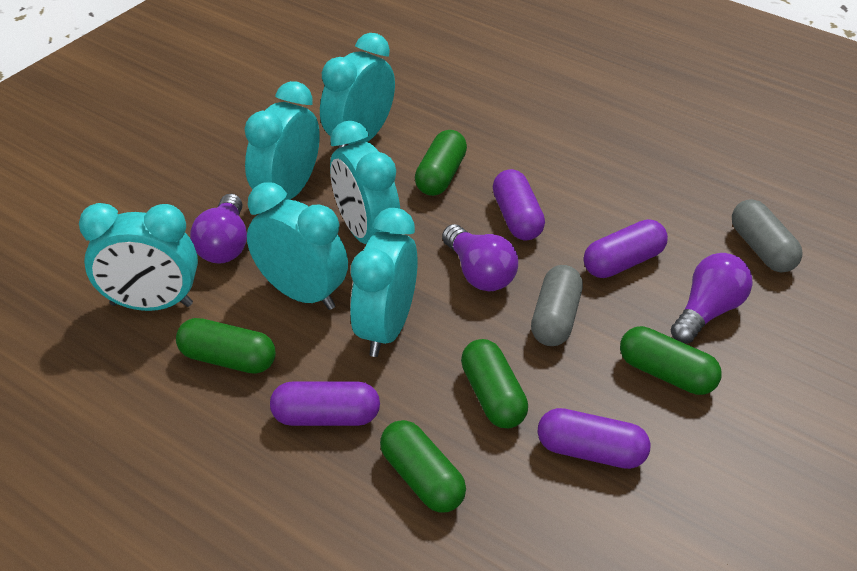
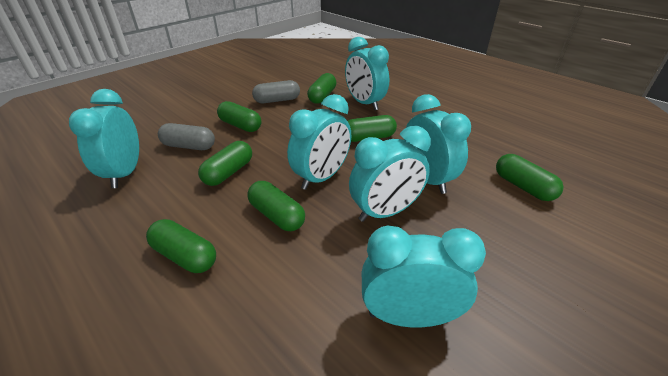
green capsule: [176,318,276,374] [380,420,466,513] [415,130,467,196] [461,339,528,428] [620,326,722,395] = 5 -> [146,219,216,273] [198,141,252,186] [217,101,261,132] [247,181,305,231] [307,73,336,104] [348,115,397,142] [496,154,564,201] = 7
purple capsule: [270,381,380,426] [493,169,545,240] [538,408,650,469] [584,219,668,278] = 4 -> none = 0
purple light bulb: [190,194,247,264] [442,224,518,291] [671,253,753,344] = 3 -> none = 0

